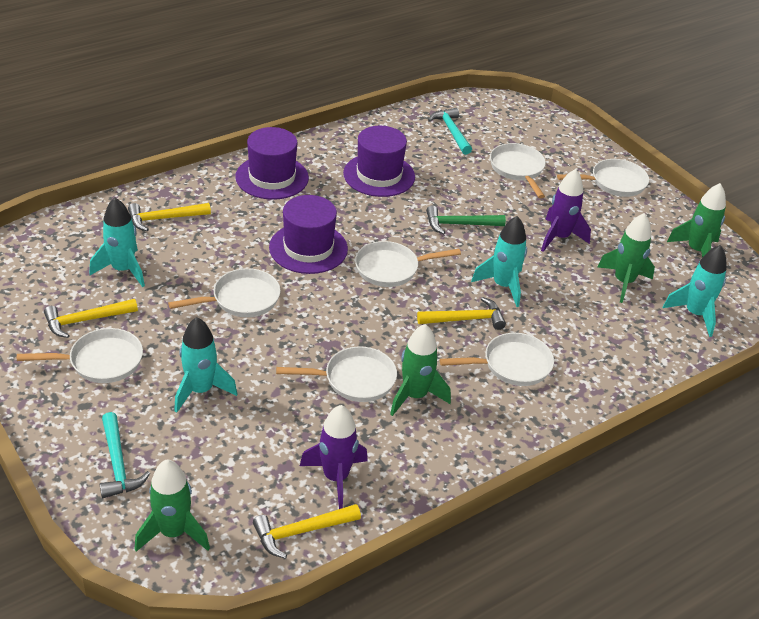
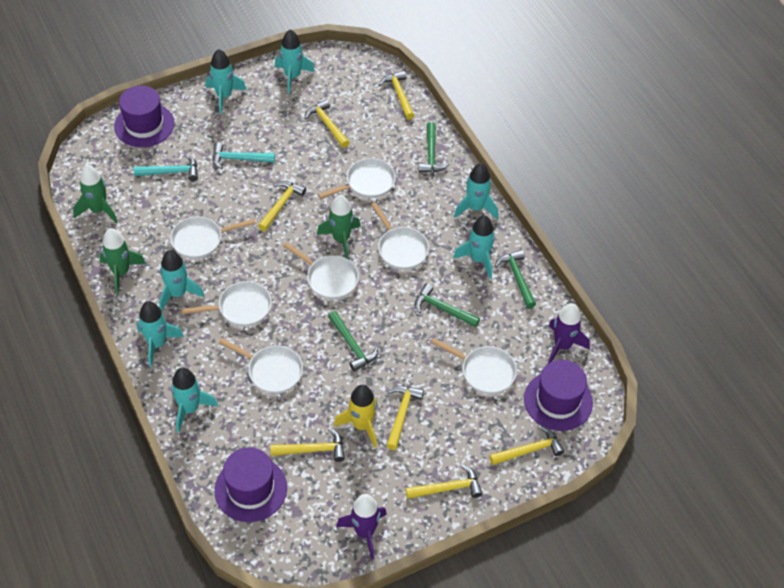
green hammer: [426,205,506,234] = 1 -> [328,311,378,372] [415,283,480,327] [419,122,449,173] [495,250,536,309] = 4
green rocket: [135,460,210,552] [390,324,451,416] [597,213,655,303] [667,183,726,258] = 4 -> [73,165,118,223] [99,228,146,294] [317,195,361,259] = 3
turquoise rocket: [90,198,145,287] [174,317,238,413] [471,216,527,307] [663,245,727,337] = 4 -> [137,301,184,367] [159,250,204,311] [171,367,218,433] [205,49,247,114] [275,29,315,94] [453,215,495,279] [454,163,498,220] = 7
yellow hammer: [44,299,138,338] [128,203,211,231] [253,504,361,559] [417,297,506,330] = 4 -> [258,181,306,231] [270,428,345,462] [305,99,350,148] [379,71,415,120] [387,386,424,450] [405,465,482,499] [489,426,564,465] = 7
yellow rocket: none = 0 -> [334,384,377,448] = 1

